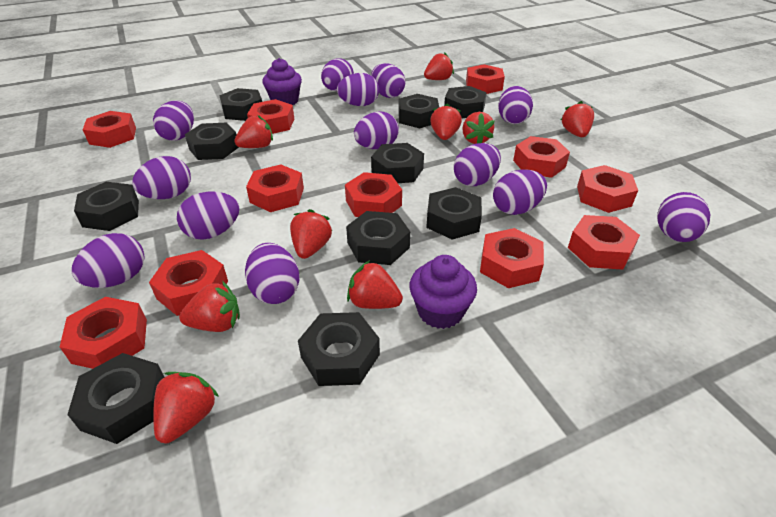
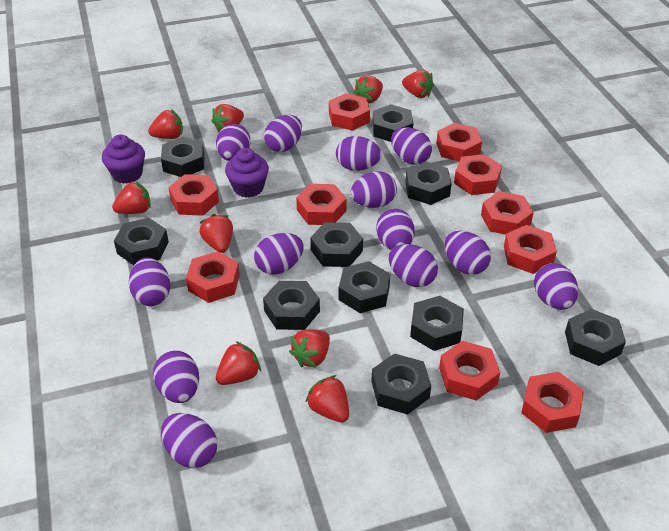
red nut: [60,297,147,369] [83,111,136,148] [149,250,228,316] [246,164,304,212] [247,99,294,134] [345,172,402,217] [466,64,505,94] [480,228,544,288] [513,136,570,178] [568,215,640,270] [577,165,638,213] = 11 -> [168,174,219,216] [186,251,240,303] [296,184,347,225] [329,93,370,131] [436,123,482,161] [439,341,500,401] [454,154,502,195] [481,191,534,235] [504,225,557,274] [521,372,584,433] = 10

